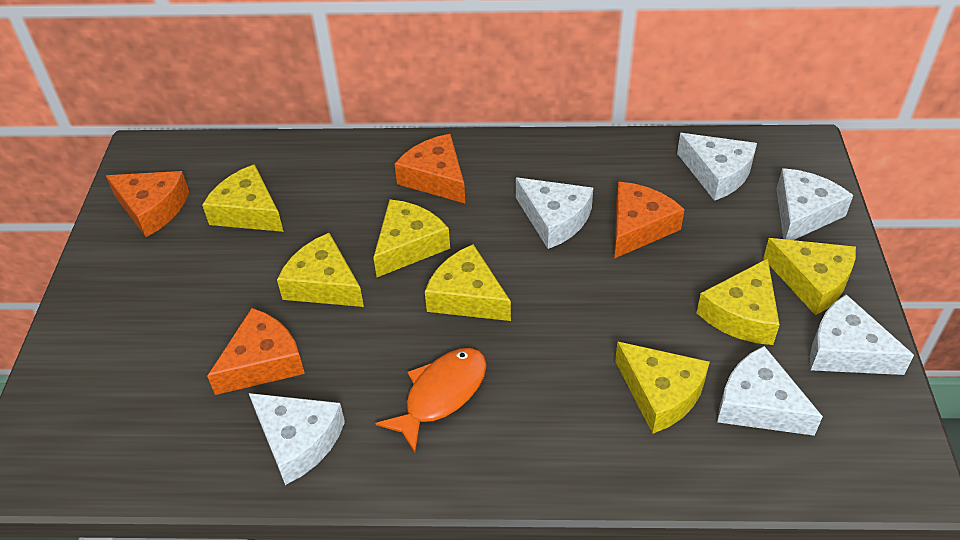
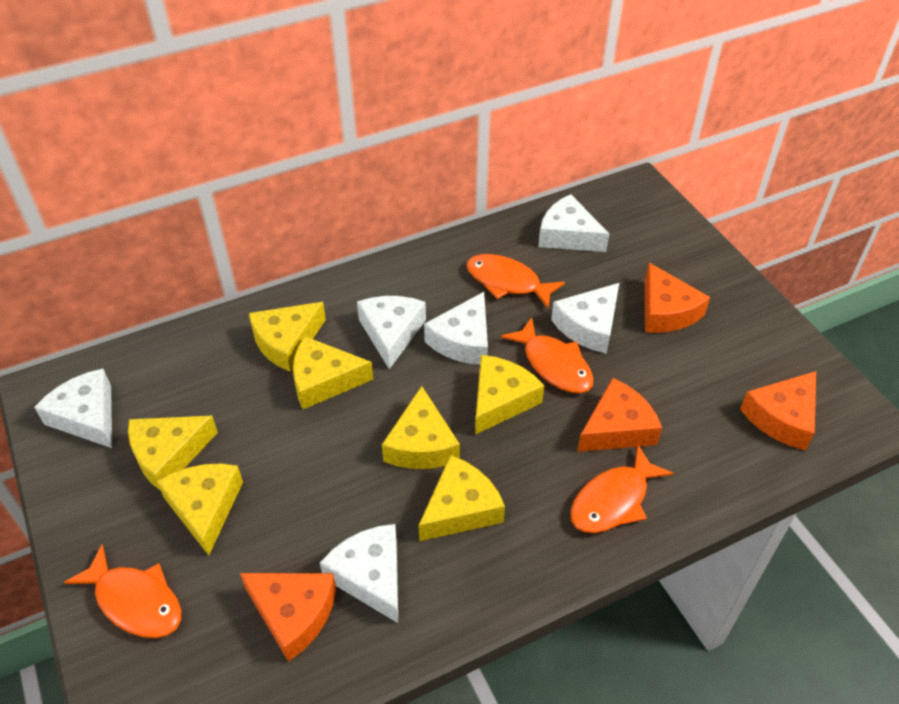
orange fish: [375,348,487,452] = 1 -> [64,545,181,638] [466,254,565,309] [500,317,594,393] [570,445,674,533] = 4

